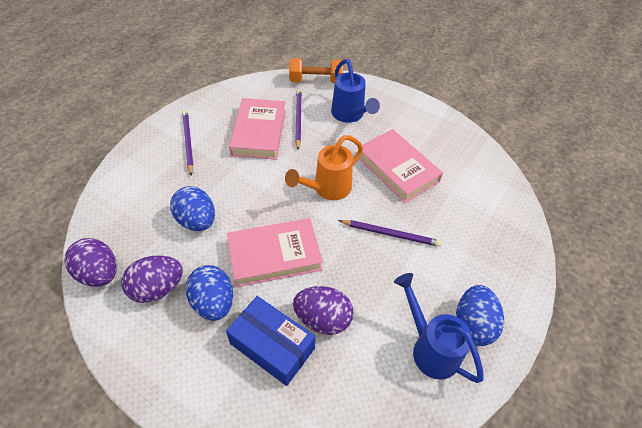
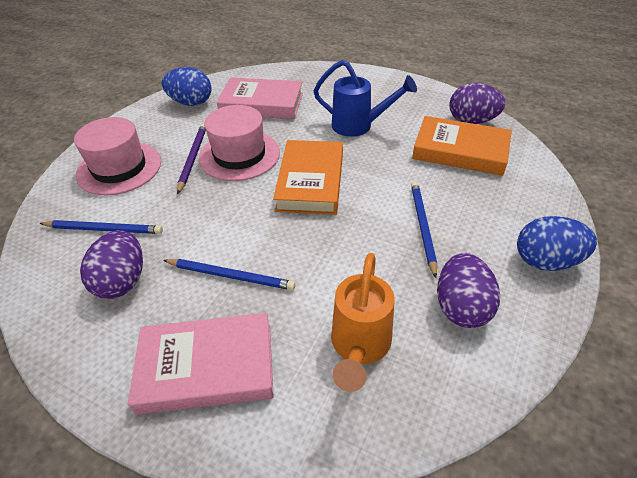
blue box: [226,296,316,386] = 1 -> none = 0
blue egg: [170,186,215,231] [186,265,233,321] [456,285,504,346] = 3 -> [162,67,211,106] [517,216,597,271] = 2
blue pencil: none = 0 -> [39,220,163,234] [163,259,295,290] [411,182,437,278] = 3
blue watering can: [331,59,380,123] [394,273,484,383] = 2 -> [314,60,417,137] = 1
orange book: none = 0 -> [273,140,343,215] [412,116,512,176] = 2
orange dumbbell: [289,58,344,83] = 1 -> none = 0
pink book: [227,218,323,287] [229,98,286,160] [359,129,443,203] = 3 -> [128,313,274,415] [217,77,303,119] = 2
pink hat: none = 0 -> [74,117,161,195] [199,105,280,181] = 2
purple pencil: [182,110,193,176] [295,89,302,149] [338,220,442,247] = 3 -> [177,124,206,194] = 1

